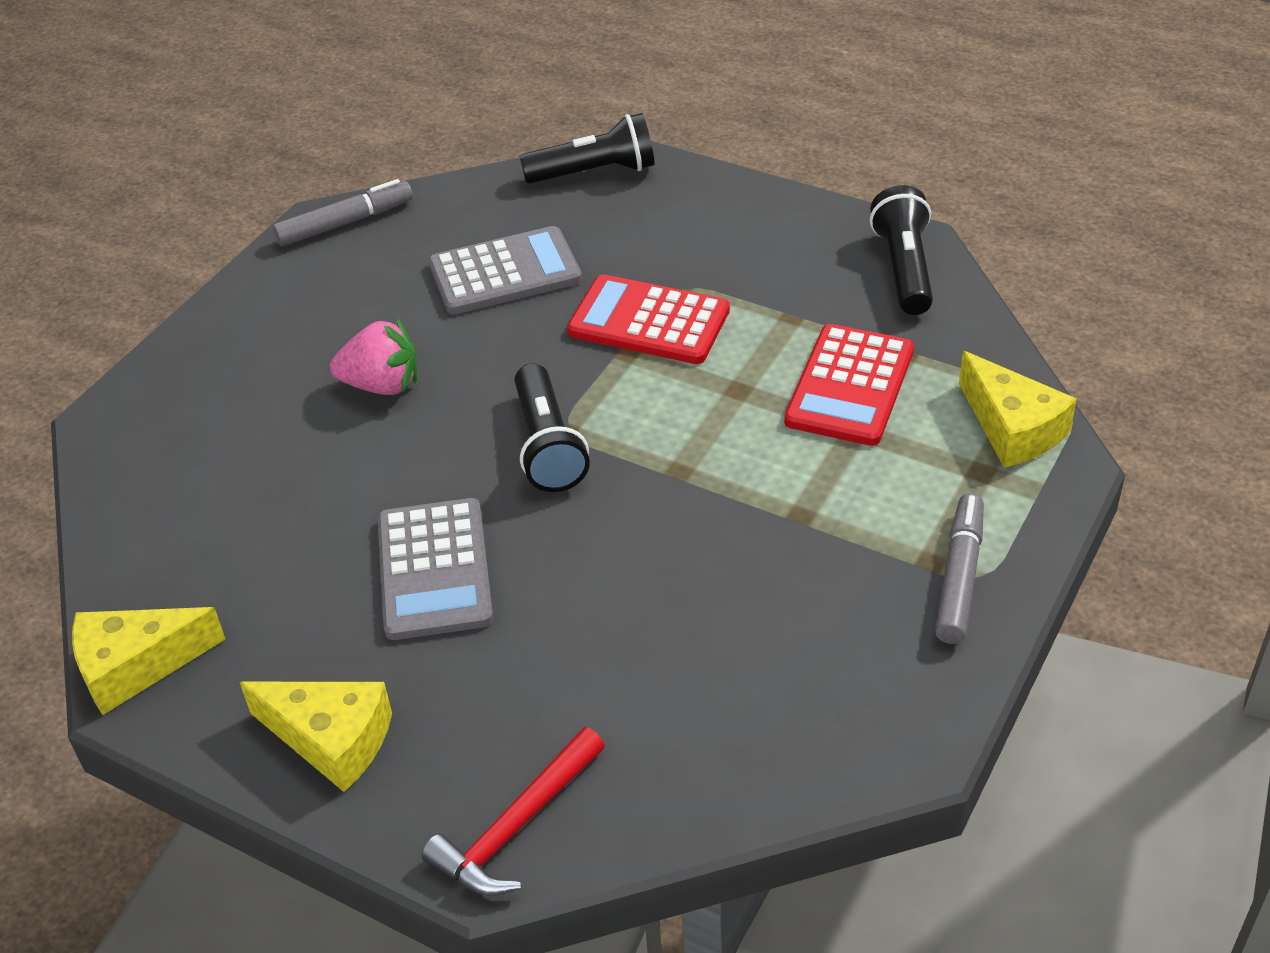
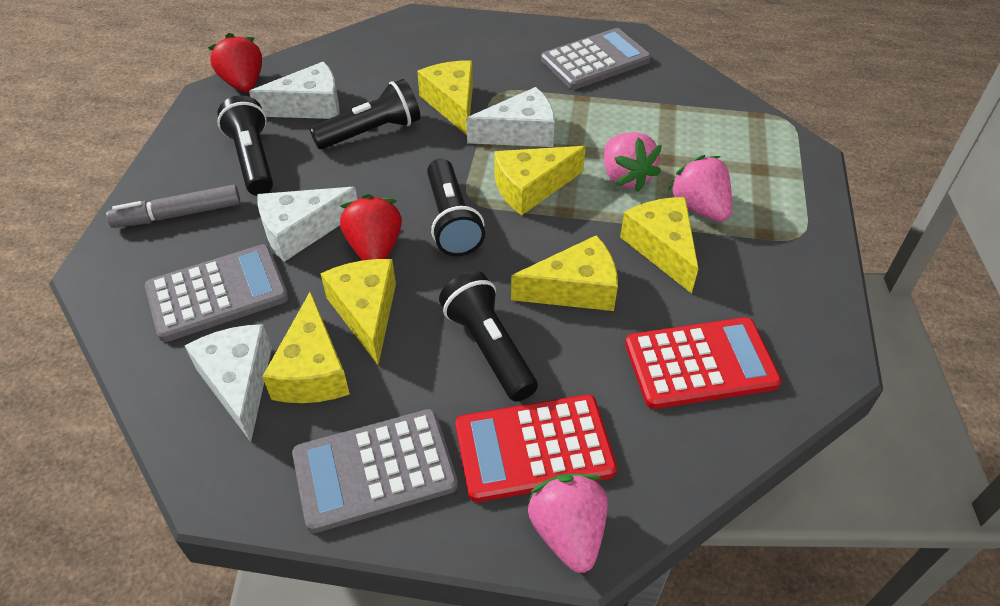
black flashlight: [515,363,590,492] [520,113,654,184] [870,185,933,315] = 3 -> [217,95,273,196] [309,79,420,149] [427,159,485,256] [439,271,538,402] = 4
grey calculator: [377,498,493,640] [428,226,582,315] = 2 -> [145,244,289,342] [292,409,458,533] [541,28,651,89] = 3
grey marker: [273,179,413,246] [935,493,984,644] = 2 -> [106,185,240,228] = 1
pink strawberry: [330,319,417,395] = 1 -> [527,474,608,573] [604,132,662,192] [668,155,732,222] = 3
red hammer: [422,727,605,896] = 1 -> none = 0
red strawberry: none = 0 -> [208,33,262,92] [340,194,402,260] = 2
white cheese: none = 0 -> [185,324,272,442] [249,61,340,119] [257,187,357,262] [466,87,555,147] = 4
yellow cheese: [72,607,225,715] [240,682,392,792] [959,351,1077,468] = 3 -> [262,292,350,403] [320,259,396,365] [417,60,473,135] [494,146,586,215] [511,235,618,311] [620,197,698,294] = 6

